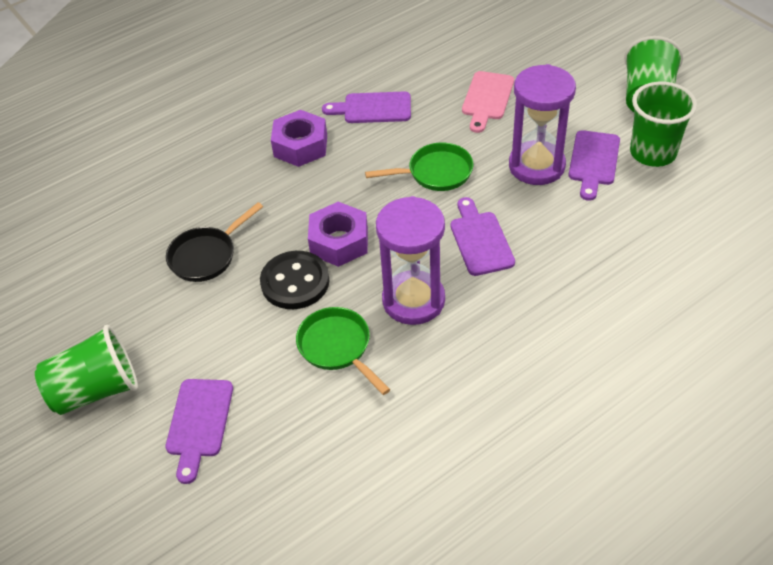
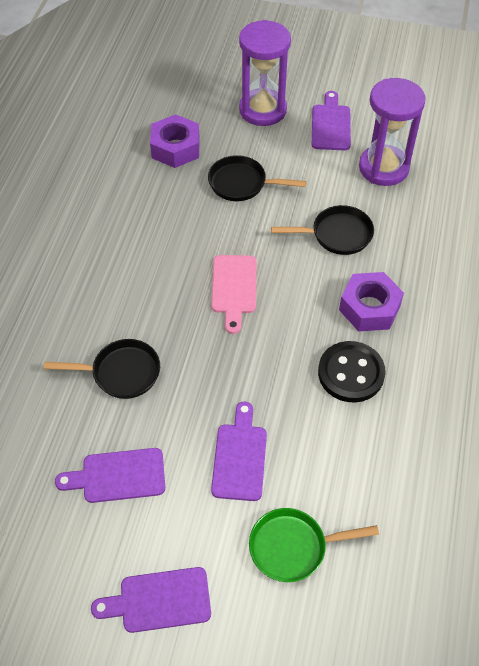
black pan: [166,202,263,282] = 1 -> [44,339,160,399] [208,155,307,201] [271,205,374,255] = 3
green cup: [35,325,138,415] [624,36,683,112] [630,82,697,167] = 3 -> none = 0
green pan: [296,307,390,395] [365,143,473,191] = 2 -> [249,508,379,582] = 1

